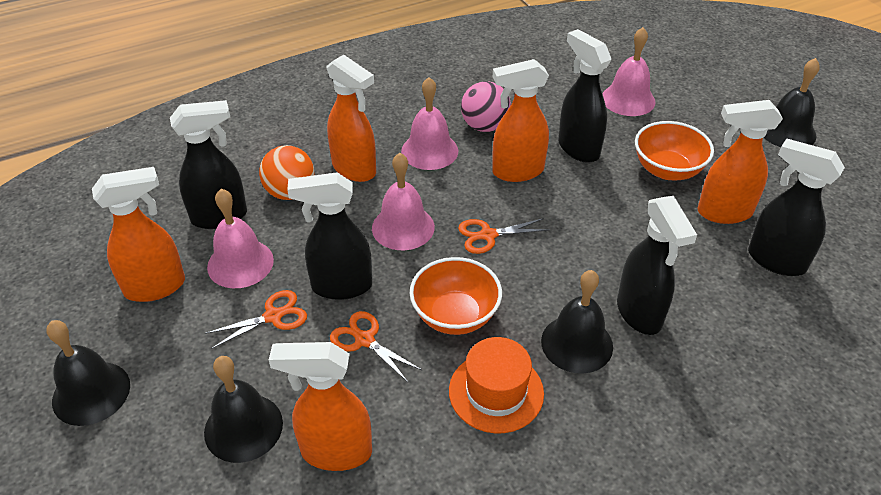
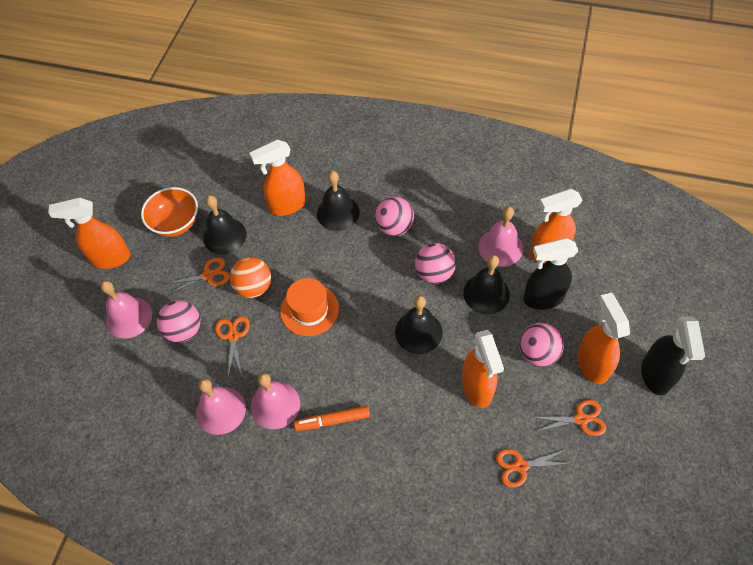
black spray bottle: [170,100,247,229] [287,172,372,300] [558,29,611,163] [617,196,697,335] [748,138,845,276] = 5 -> [523,238,578,310] [641,317,705,395] = 2
orange bowl: [409,257,502,335] [635,121,714,180] = 2 -> [141,187,198,237] = 1
orange marker: none = 0 -> [294,406,370,431] = 1
orange scissors: [205,290,307,349] [330,311,423,382] [458,218,548,254] = 3 -> [165,258,230,295] [215,316,250,377] [496,449,573,488] [531,400,606,436] = 4
pink ball: [461,81,511,132] = 1 -> [157,300,200,342] [375,197,414,236] [415,243,456,284] [519,323,564,366] = 4

